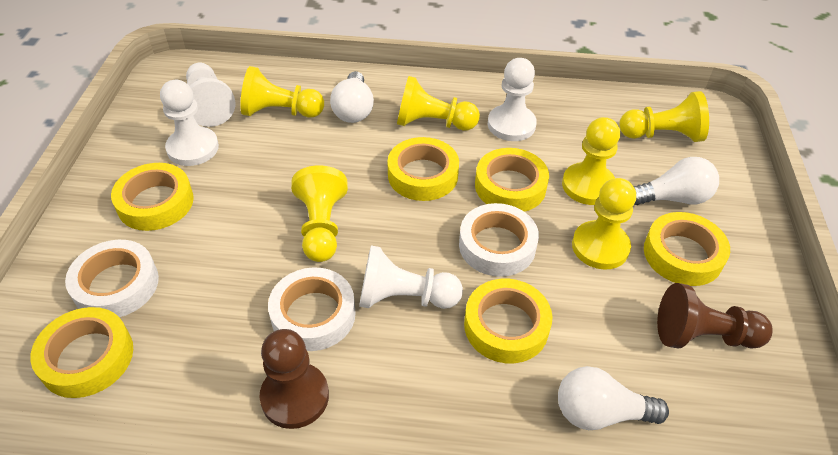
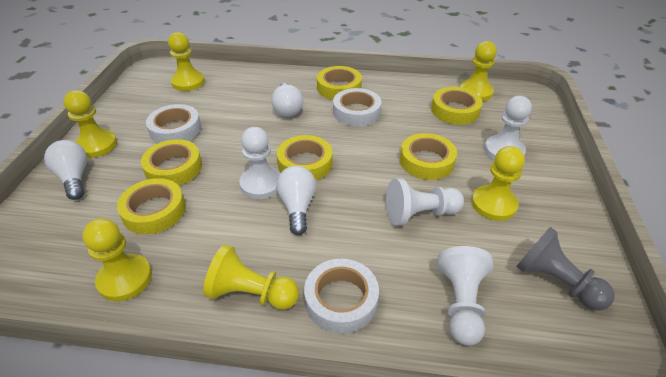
brown pawn: [259,329,329,429] [657,283,773,349] = 2 -> none = 0
grey pawn: none = 0 -> [516,227,615,311] = 1

